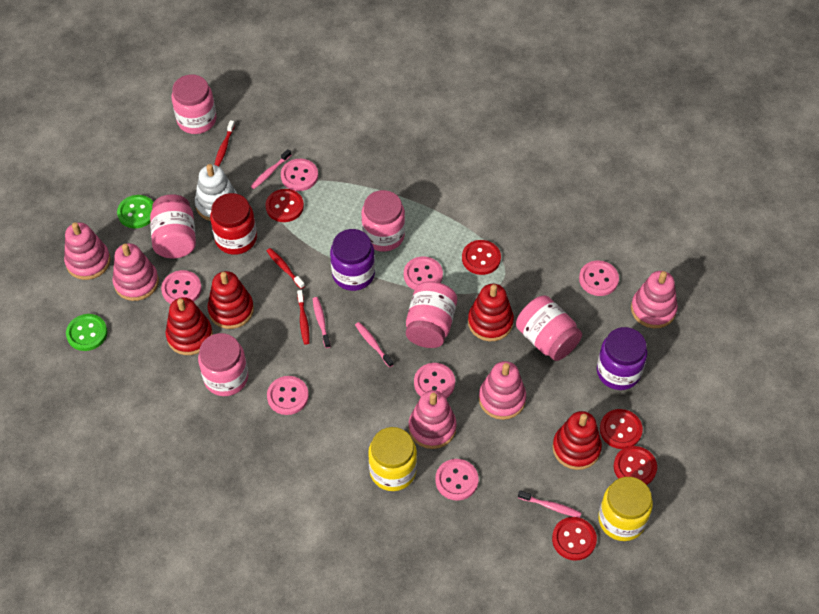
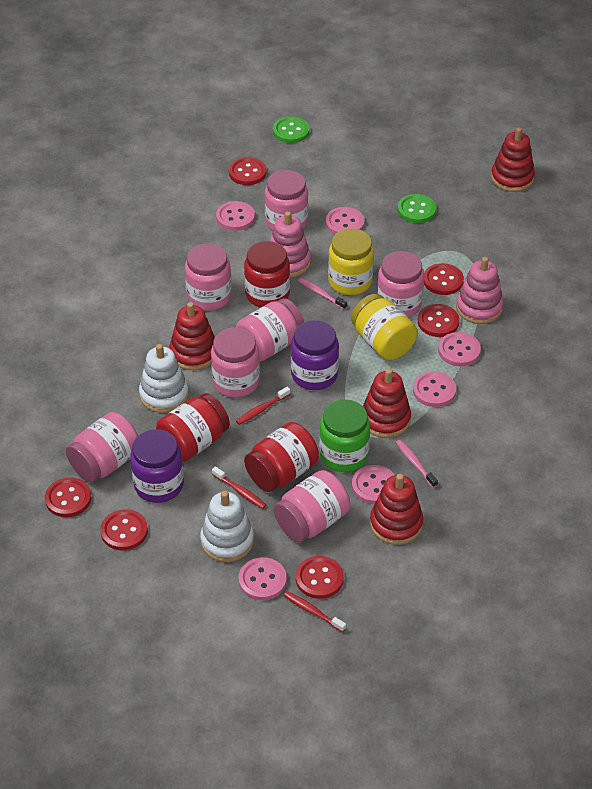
green jar: none = 0 -> [319,400,370,472] = 1
pink button: [161,270,202,304] [267,376,309,415] [281,159,318,191] [404,256,443,290] [414,363,455,398] [435,459,479,500] [579,260,619,296] = 7 -> [216,201,255,231] [238,557,287,601] [325,207,365,234] [352,465,395,504] [413,371,456,407] [438,332,481,366] = 6
pink jar: [150,194,196,258] [172,75,216,134] [198,333,248,396] [362,190,405,252] [406,281,457,348] [516,295,582,361] = 6 -> [66,412,138,483] [185,243,232,311] [211,327,260,398] [236,298,304,362] [265,170,308,231] [274,470,350,542] [377,251,424,317] = 7
pink stacking toy: [64,222,110,280] [112,243,159,301] [409,390,457,449] [479,361,526,420] [631,271,678,328] = 5 -> [270,211,311,278] [456,257,503,324] = 2
pink toothbrush: [251,149,291,189] [313,297,331,348] [355,322,394,368] [518,490,581,518] = 4 -> [298,278,347,310] [396,440,438,488] = 2
red button: [266,189,304,222] [462,240,501,275] [552,517,597,561] [600,409,643,449] [614,446,657,485] = 5 -> [45,477,91,517] [100,509,148,551] [229,157,267,185] [296,556,344,599] [418,304,459,337] [424,263,464,295] = 6
red jar: [210,193,257,255] = 1 -> [156,393,230,462] [244,241,290,308] [244,422,319,492] = 3
white stacking toy: [195,164,237,221] = 1 -> [139,344,189,413] [200,491,254,562] = 2

